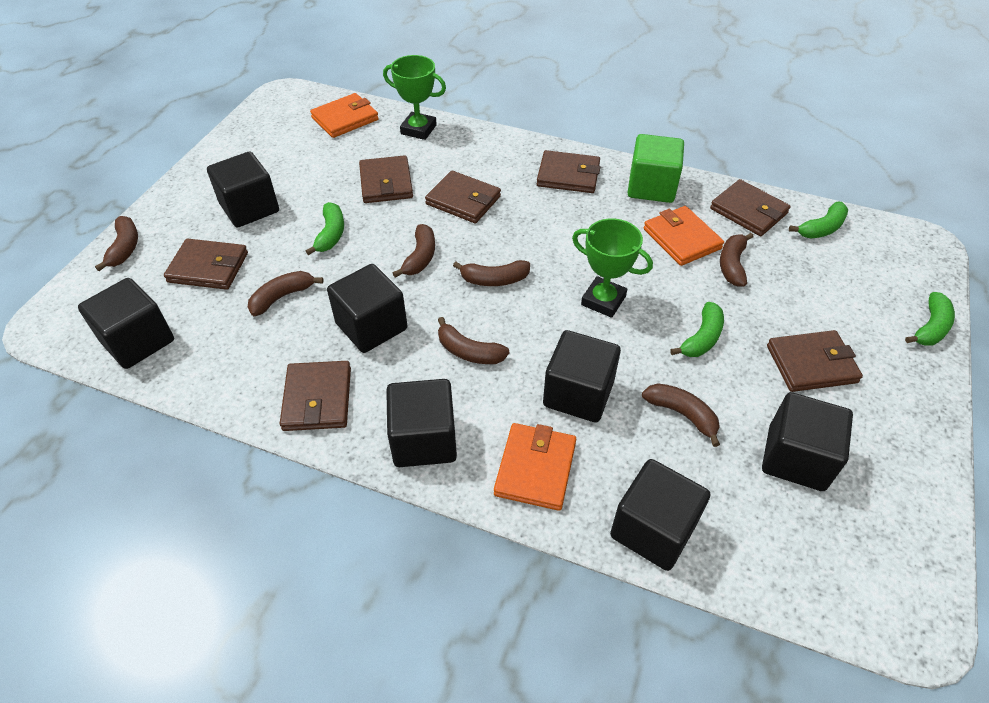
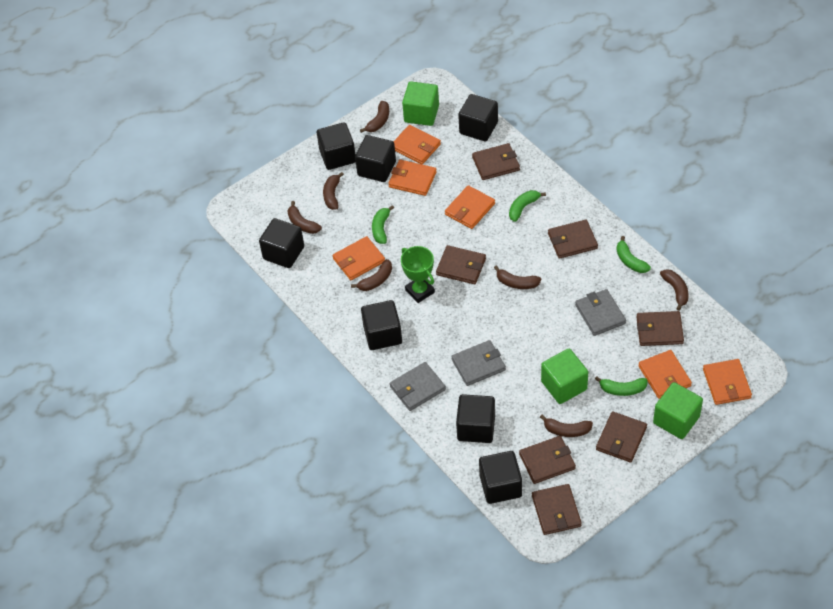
green cube: [628,134,684,203] = 1 -> [402,81,439,126] [541,349,588,404] [653,382,703,439] = 3
green trophy: [383,55,446,140] [572,218,653,318] = 2 -> [401,246,435,303] = 1
grey wallet: none = 0 -> [390,362,446,411] [451,340,506,386] [575,289,626,336] = 3
orange wallet: [310,93,379,138] [494,423,576,511] [644,206,724,266] = 3 -> [333,236,385,280] [388,159,437,196] [393,125,441,164] [445,185,495,229] [638,350,692,399] [703,359,752,405] = 6

